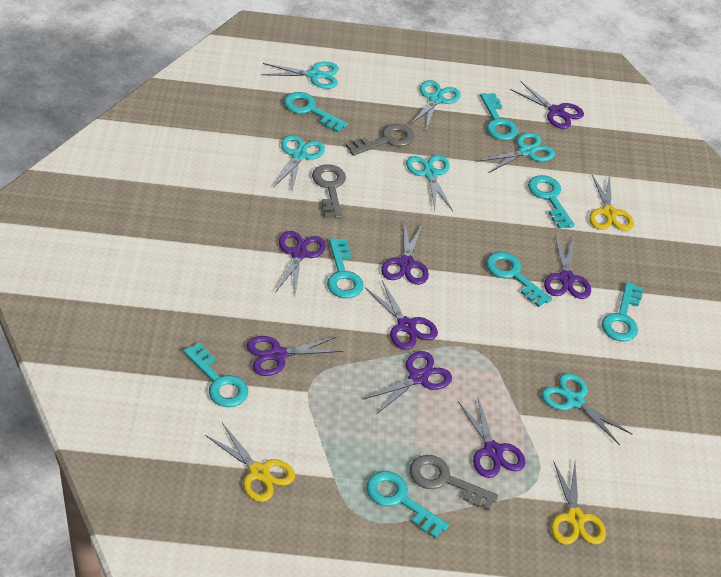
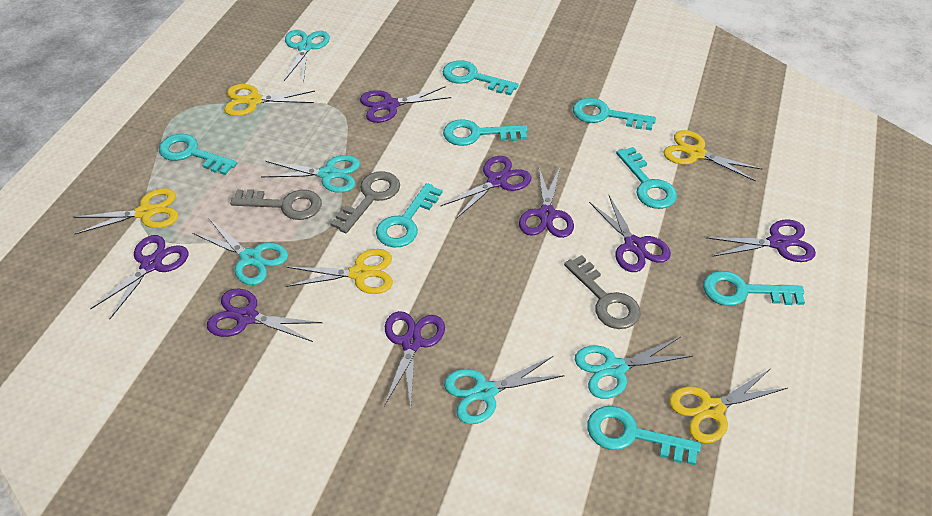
turquoise scissors: [262,61,339,89] [274,135,325,190] [406,155,453,211] [409,80,460,130] [479,132,555,173] [542,373,632,445] = 6 -> [192,219,288,285] [261,155,360,193] [284,30,330,83] [444,356,565,424] [575,337,693,399] = 5
yellow scissors: [205,423,295,502] [551,460,606,545] [589,174,634,231] = 3 -> [74,188,178,234] [224,84,315,116] [286,249,393,294] [663,130,762,182] [669,369,788,443] = 5

